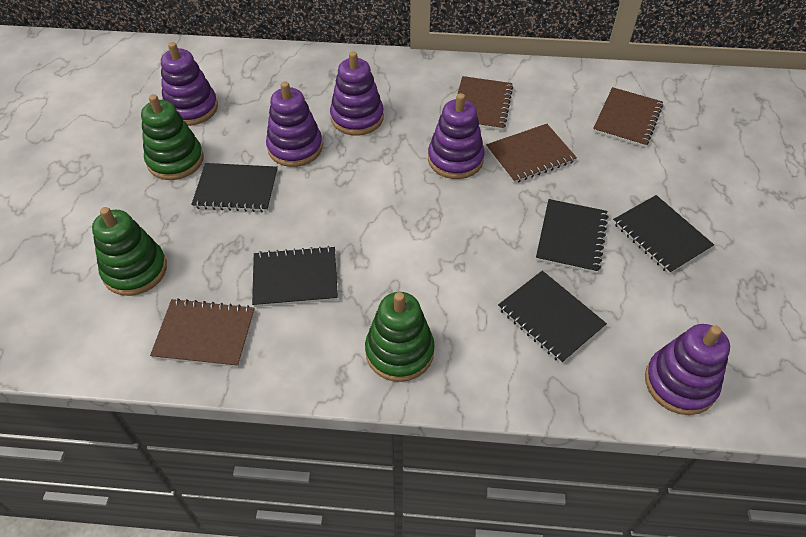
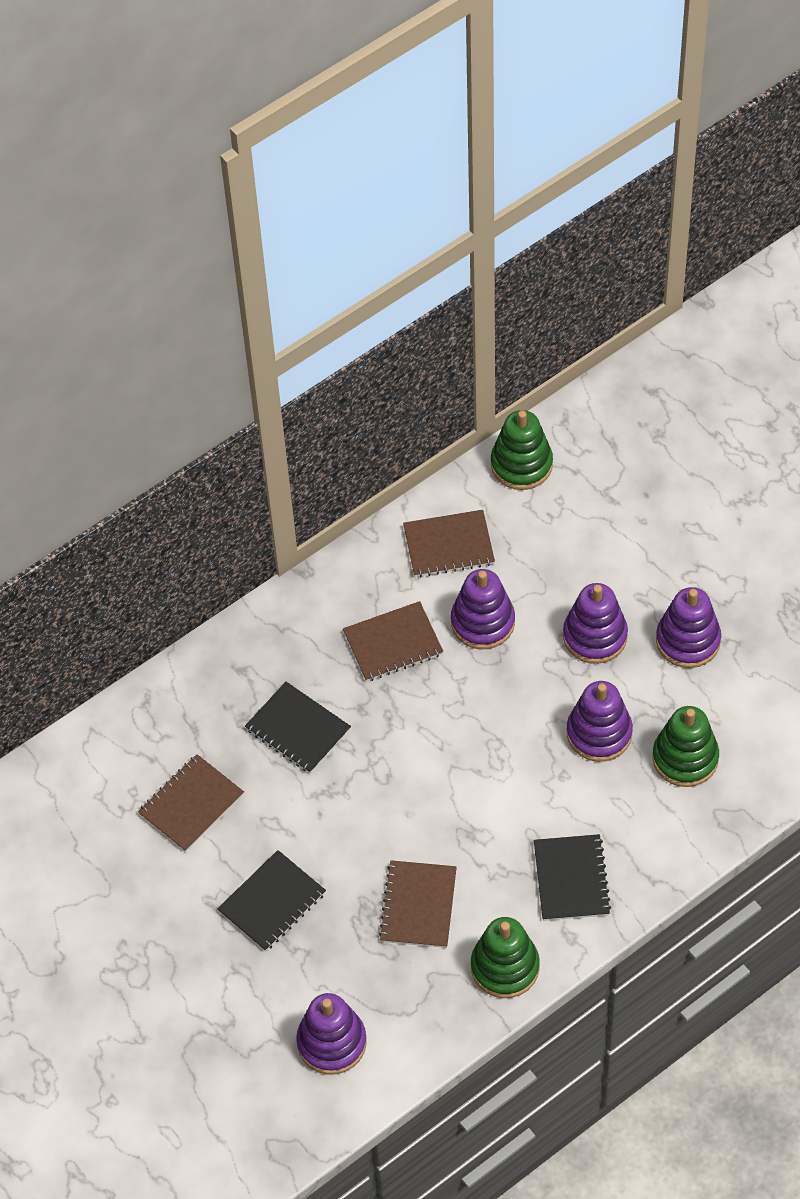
black notebook: [191,163,278,212] [252,246,338,307] [498,271,607,364] [536,199,608,274] [613,195,714,274] = 5 -> [217,850,326,952] [245,682,351,774] [534,834,611,921] = 3

